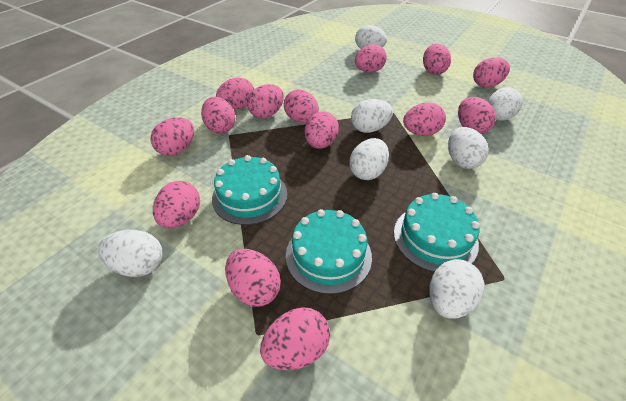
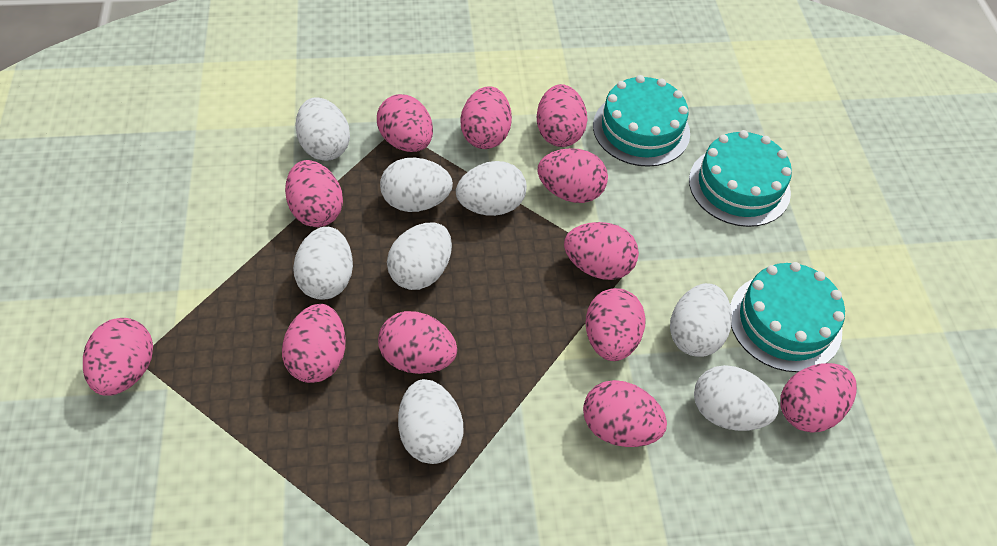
pink egg: [151,117,194,156] [153,181,200,228] [201,97,235,134] [216,78,254,109] [225,249,281,307] [247,84,284,119] [260,308,330,370] [284,89,319,123] [304,111,339,149] [355,44,387,72] [403,102,446,136] [423,44,451,75] [458,97,496,134] [473,57,510,88] = 14 -> [83,318,153,396] [282,304,346,383] [285,160,343,227] [377,94,433,152] [378,311,457,374] [460,86,512,149] [537,84,588,147] [538,148,608,203] [564,222,639,280] [583,380,667,447] [585,288,646,361] [780,363,857,433] = 12
white egg: [98,230,162,277] [350,138,389,180] [351,99,393,133] [355,25,387,49] [429,259,484,319] [448,127,489,169] [488,87,523,121] = 7 -> [293,227,353,299] [295,97,350,161] [380,158,453,212] [387,223,452,290] [398,379,463,464] [456,161,527,216] [670,283,732,357] [694,365,779,431] = 8

